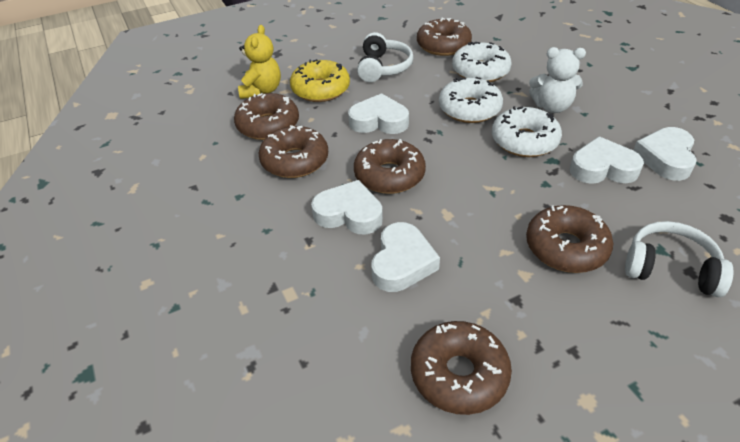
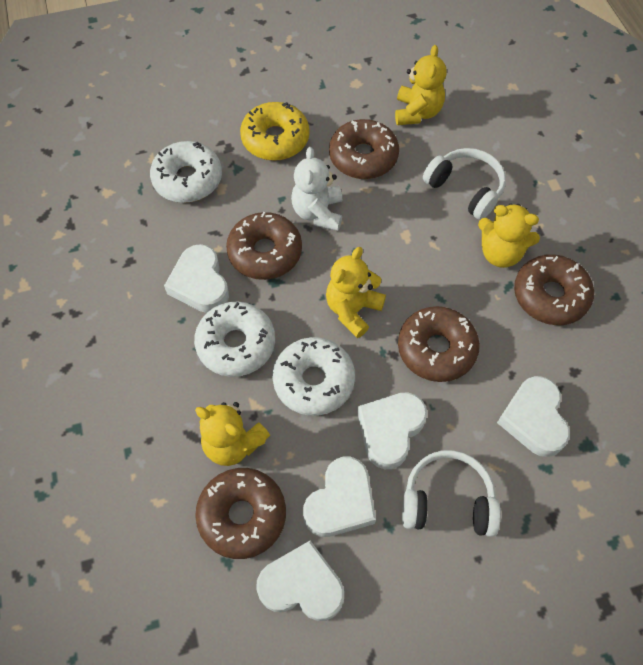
brown donut: [234,93,299,140] [259,125,328,178] [354,139,426,194] [411,321,512,415] [417,17,472,56] [526,205,613,273] = 6 -> [195,468,286,559] [226,212,302,280] [329,119,399,179] [398,306,480,382] [514,254,594,325] = 5
yellow teddy bear: [238,25,281,99] = 1 -> [195,402,270,466] [326,247,386,338] [395,45,447,125] [478,204,540,268] = 4

